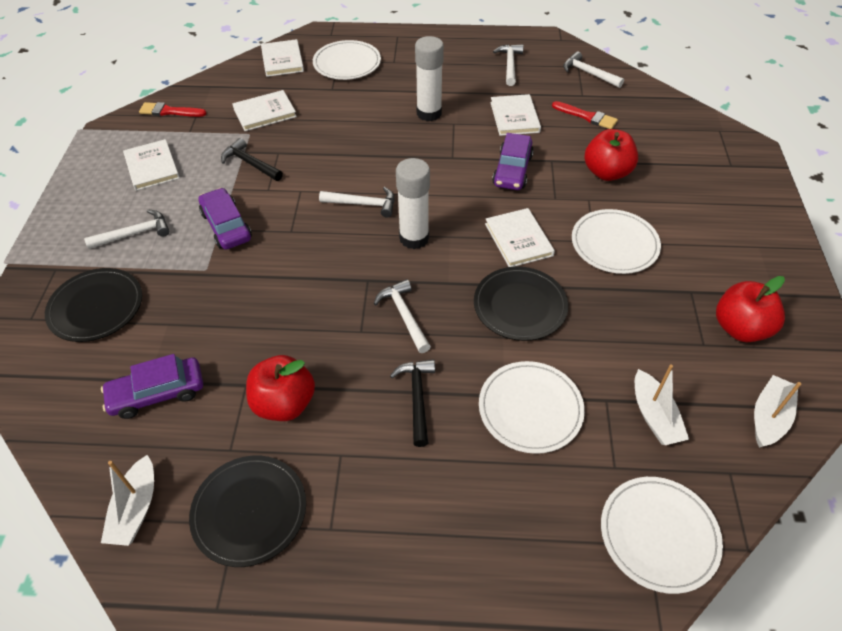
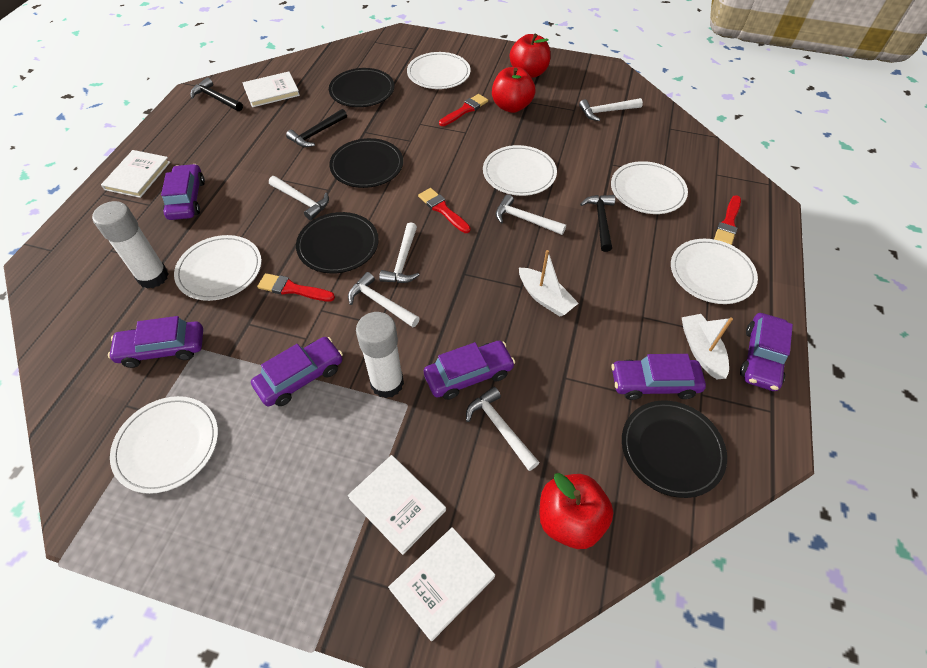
black hammer: [221,138,283,181] [390,359,435,447] = 2 -> [190,77,243,111] [286,109,347,147] [580,195,615,252] = 3
black plate: [45,268,142,342] [189,455,306,567] [474,267,568,341] = 3 -> [296,212,379,273] [329,68,395,107] [329,138,403,188] [622,400,727,498] = 4
purple car: [101,354,203,419] [198,188,252,250] [492,133,534,190] = 3 -> [108,316,203,368] [161,164,205,220] [251,337,343,406] [424,341,515,400] [611,354,706,400] [740,313,793,391] = 6
red brush: [139,102,207,117] [552,101,618,129] = 2 -> [257,273,335,301] [418,188,471,233] [439,94,488,126] [714,195,741,245] = 4
white boat: [101,455,154,546] [635,364,689,445] [754,375,801,448] = 3 -> [519,250,579,316] [681,314,733,380] = 2
white book: [123,139,180,191] [232,90,297,131] [261,39,304,77] [485,208,555,267] [490,94,541,136] = 5 -> [101,150,170,198] [242,71,300,107] [348,455,446,555] [388,527,495,641] = 4
white hammer: [84,210,169,249] [319,187,394,218] [374,279,431,353] [493,44,524,86] [563,51,624,88] = 5 -> [269,176,329,220] [348,272,420,327] [379,223,419,283] [466,387,540,471] [496,194,566,235] [579,98,643,121] = 6
white plate: [313,40,381,80] [479,361,585,454] [572,209,661,274] [601,477,723,594] = 4 -> [110,396,218,494] [174,235,262,301] [407,52,471,89] [483,145,557,196] [611,161,688,214] [671,239,758,304] = 6

